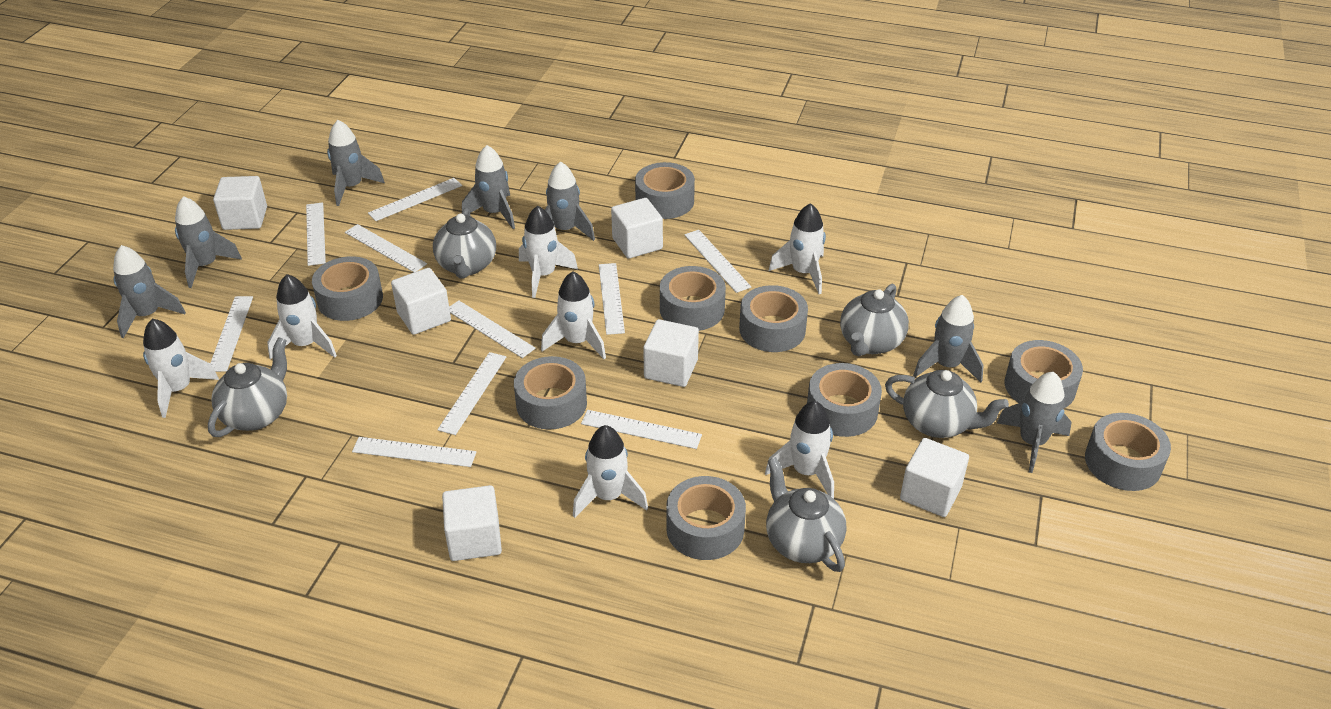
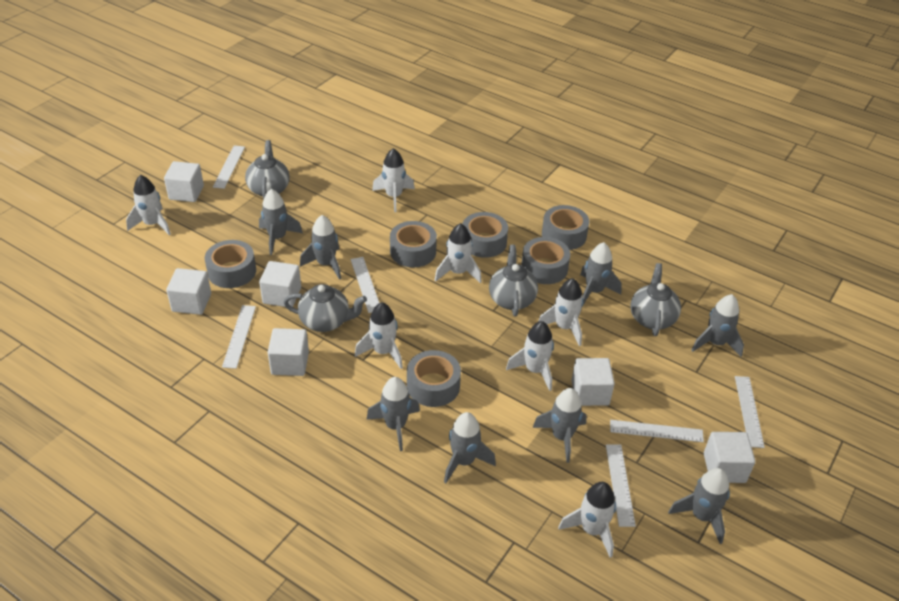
grey rocket: [113,245,186,338] [175,196,242,288] [327,120,385,206] [462,145,515,229] [545,161,595,241] [913,295,984,383] [997,371,1072,473] = 7 -> [259,189,303,255] [300,215,341,280] [366,377,420,451] [444,412,496,483] [533,388,587,463] [580,242,622,305] [668,468,730,544] [692,294,744,357] = 8
grey tape: [312,256,383,321] [514,356,587,430] [635,162,695,219] [660,266,726,331] [666,476,746,560] [739,285,808,352] [807,363,882,437] [1005,340,1083,409] [1085,413,1171,491] = 9 -> [205,240,256,288] [390,221,437,267] [407,350,461,407] [462,212,508,258] [521,237,570,284] [542,205,589,250] = 6
grey teapot: [208,337,287,437] [433,208,496,279] [766,457,846,572] [840,284,909,356] [885,370,1009,438] = 5 -> [245,140,289,199] [283,284,367,332] [489,245,538,316] [630,263,681,336] = 4
white ruler: [210,296,253,372] [306,202,326,266] [345,224,427,272] [352,437,476,467] [368,178,462,221] [437,352,506,435] [449,300,536,358] [581,410,702,449] [599,263,625,335] [684,230,751,293] = 10 -> [213,145,245,189] [222,305,256,369] [351,257,379,313] [606,444,636,527] [610,420,704,442] [735,376,765,448] = 6

